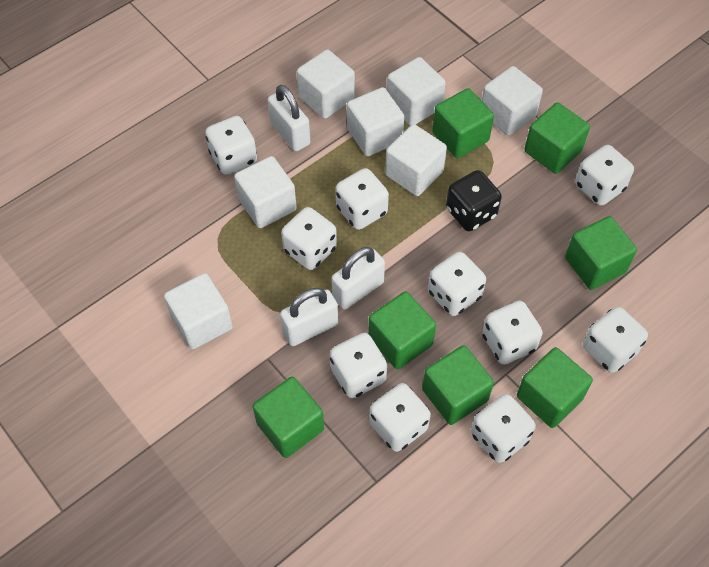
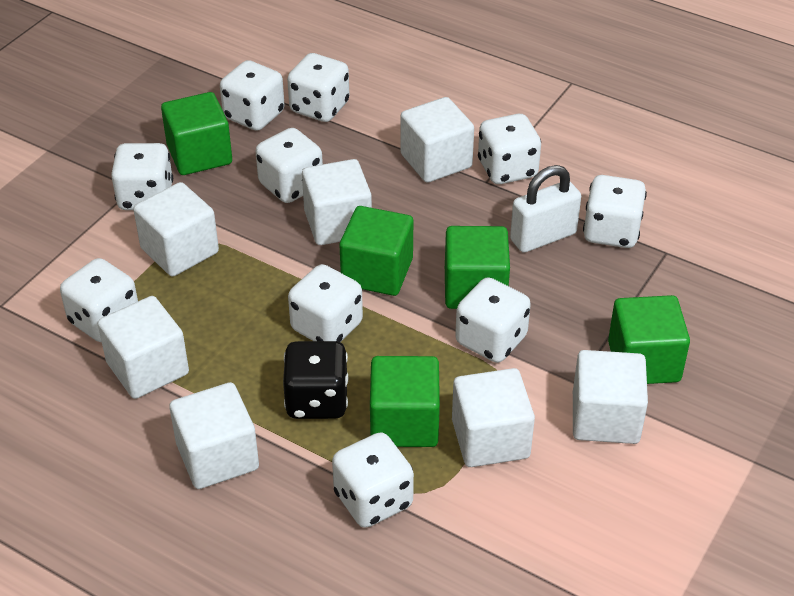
green cube: [253,377,324,458] [368,291,436,370] [422,345,494,425] [432,88,494,158] [517,347,593,428] [524,102,590,174] [565,216,637,290] = 7 -> [161,92,232,175] [339,206,413,296] [370,356,440,447] [445,226,510,309] [608,295,690,384] = 5
white padlock: [268,85,310,151] [280,288,338,346] [331,247,385,310] = 3 -> [510,165,581,253] = 1

